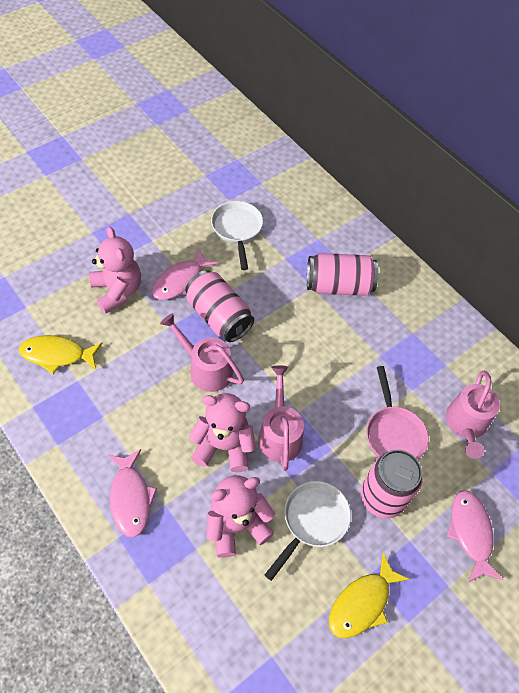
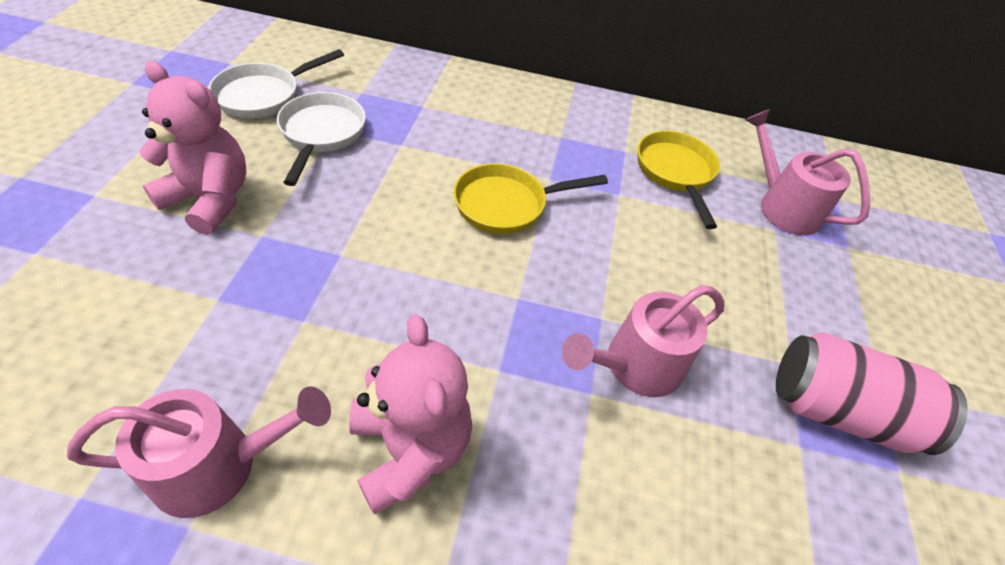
pink can: [185,270,254,342] [307,253,378,296] [361,450,423,519] = 3 -> [776,332,968,455] = 1
pink fish: [108,449,157,537] [152,248,218,300] [446,490,503,583] = 3 -> none = 0
pink pan: [366,366,429,460] = 1 -> none = 0
pink teddy bear: [89,227,141,314] [189,393,256,472] [207,475,275,558] = 3 -> [139,61,246,235] [349,314,472,515] = 2
yellow fish: [19,335,102,374] [329,553,410,638] = 2 -> none = 0
yellow pan: none = 0 -> [453,163,608,234] [638,131,720,229] = 2

